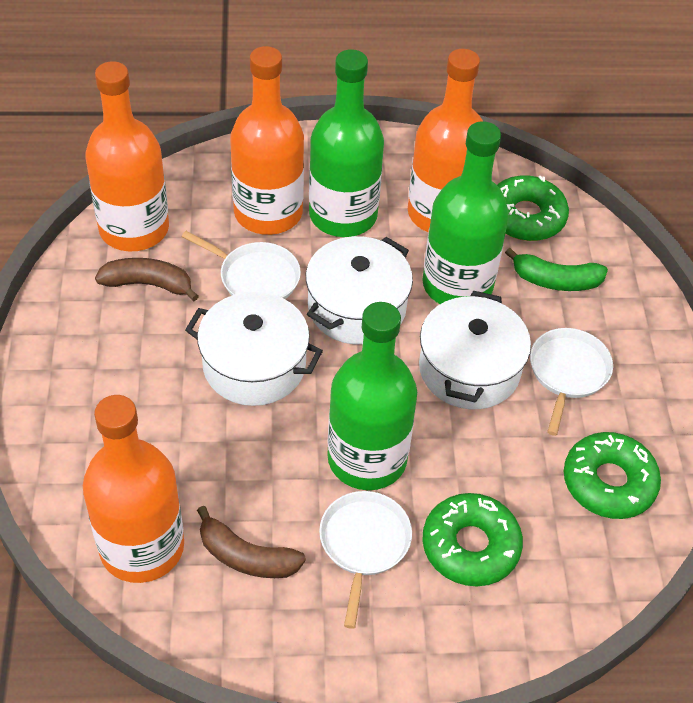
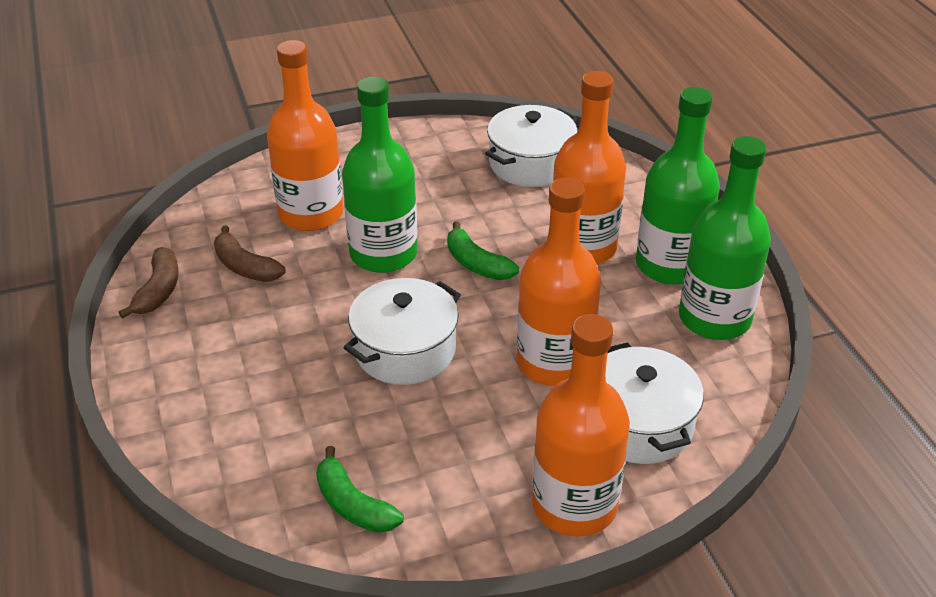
green banana: [505,248,608,291] = 1 -> [316,446,404,533] [447,221,519,280] = 2
green donut: [422,493,523,586] [497,175,569,241] [564,432,661,519] = 3 -> none = 0
white pan: [182,231,301,299] [319,491,412,629] [530,328,613,436] = 3 -> none = 0

